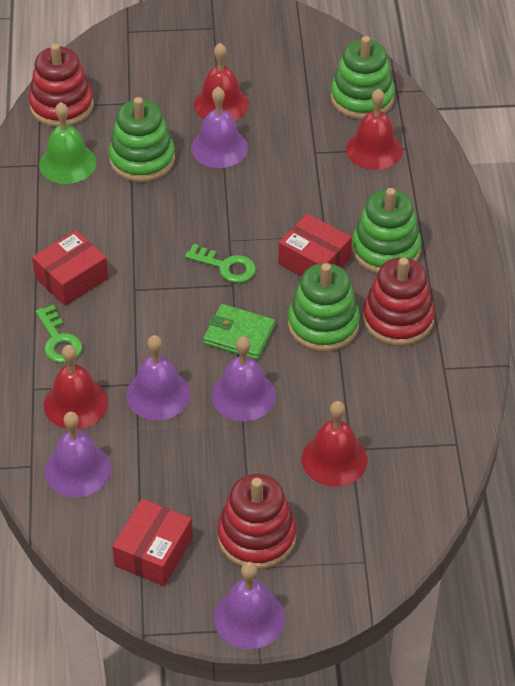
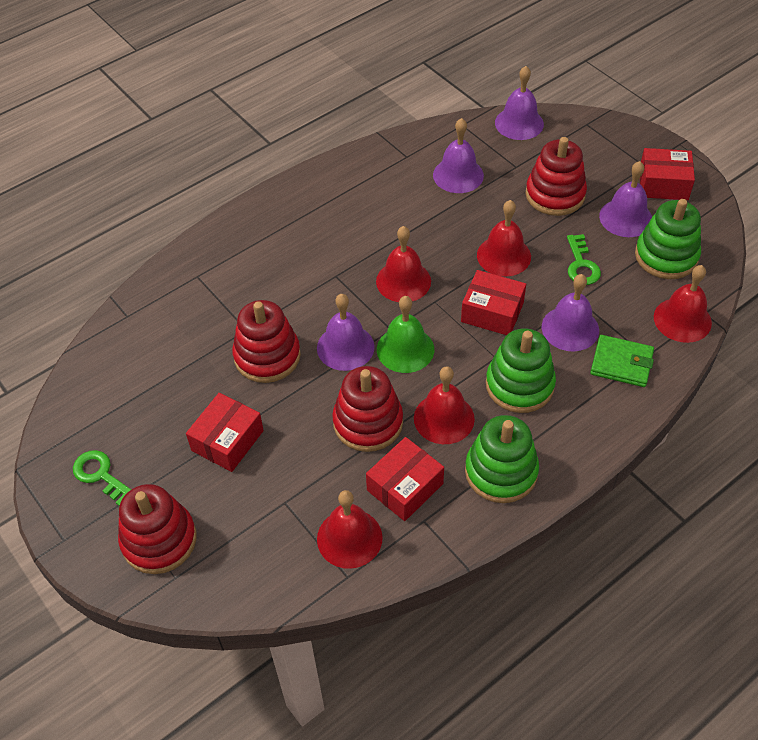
green stacking toy: [109,97,175,182] [288,263,360,352] [330,36,395,120] [352,188,422,274] = 4 -> [465,415,539,503] [486,329,556,413] [635,199,701,279] = 3
red bell: [44,345,108,429] [194,43,249,121] [301,401,368,487] [346,89,403,170] = 4 -> [317,490,383,569] [376,226,431,302] [414,367,475,444] [477,200,531,277] [654,265,712,343] = 5
red box: [32,230,108,306] [112,499,193,586] [278,214,352,276] = 3 -> [186,393,264,472] [366,437,444,521] [461,270,526,335] [640,148,695,200] = 4
red stacking toy: [29,43,94,127] [217,474,297,569] [363,257,435,346] = 3 -> [118,484,197,574] [232,300,301,383] [332,366,403,452] [526,137,587,216] = 4

